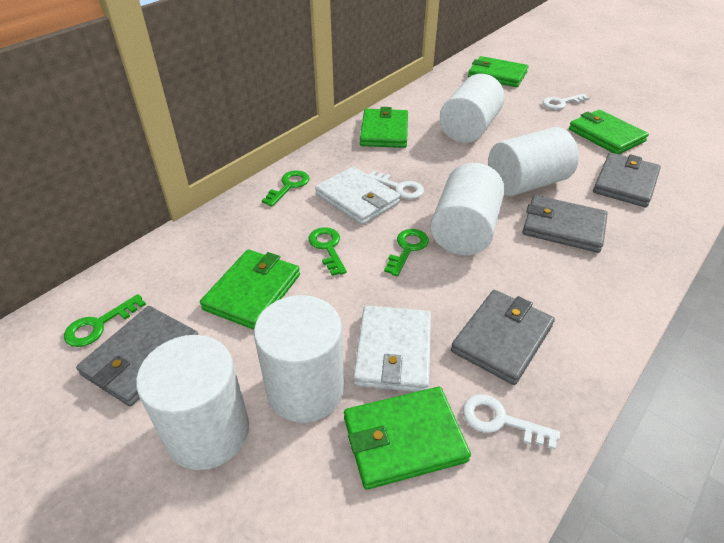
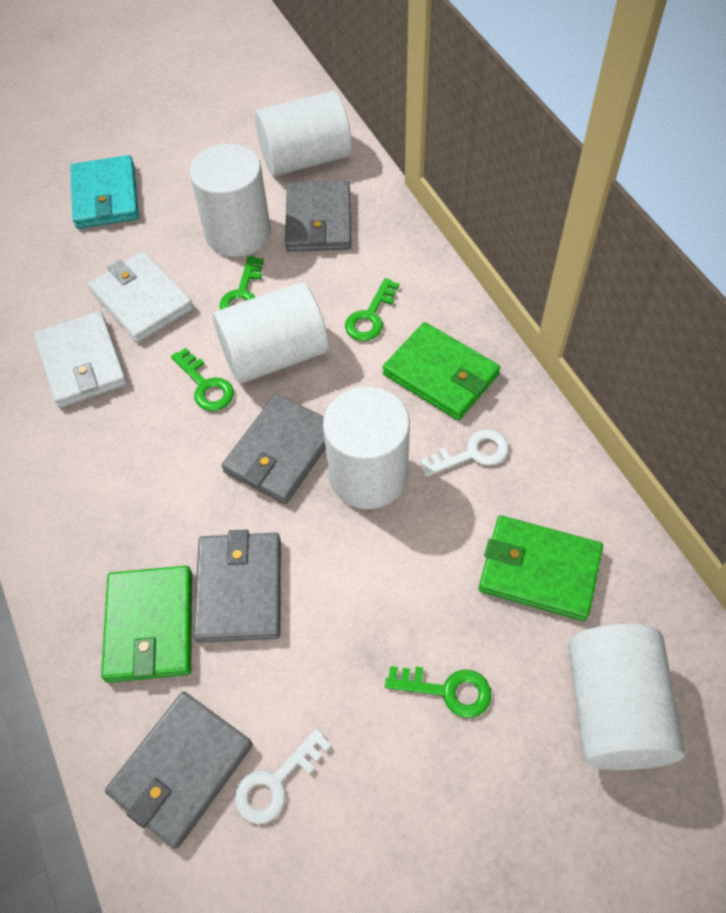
green wallet: [200,249,300,330] [344,387,471,490] [360,107,408,148] [468,56,528,87] [569,110,649,154] = 5 -> [101,566,192,683] [383,322,500,420] [479,515,603,621] = 3
turquoise wallet: none = 0 -> [70,155,139,229] = 1
white key: [368,171,424,199] [463,394,560,450] [543,94,589,110] = 3 -> [235,728,331,824] [420,429,509,477] = 2

